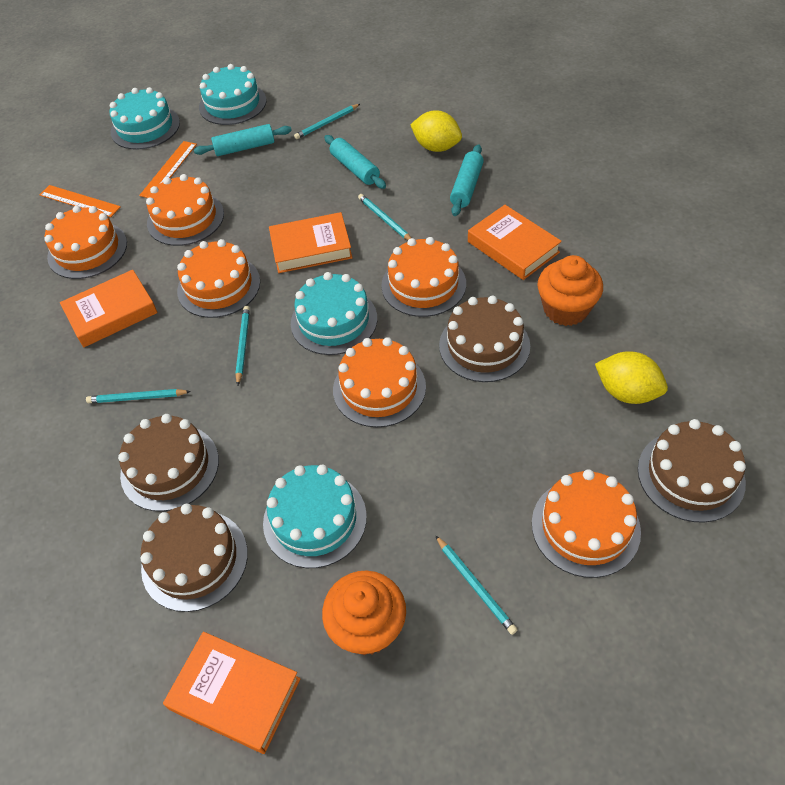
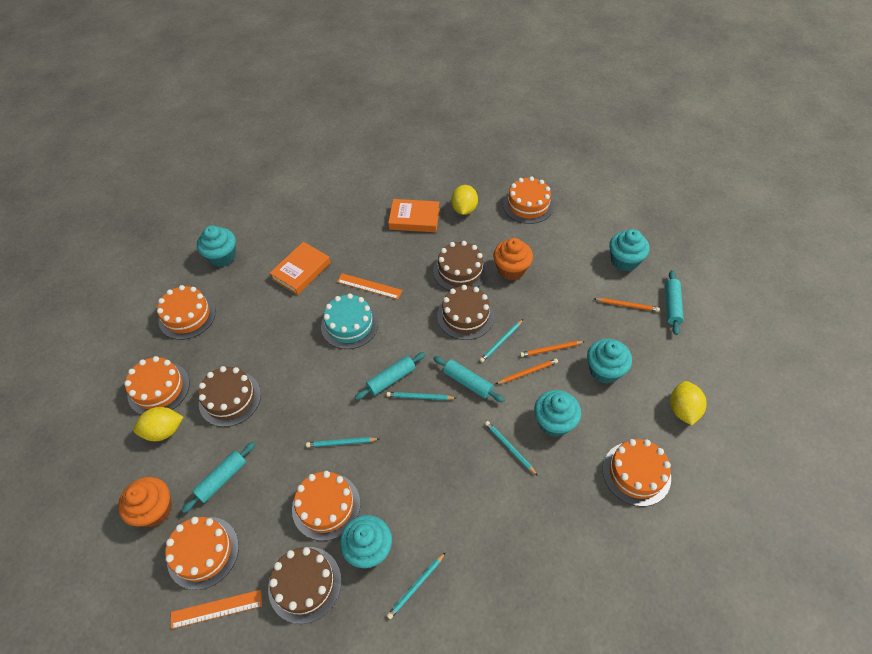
orange book: [60,270,158,347] [163,632,300,754] [269,212,353,273] [468,205,562,280] = 4 -> [269,242,331,295] [388,199,440,232] = 2
orange pencil: none = 0 -> [496,359,558,384] [520,341,585,357] [595,298,660,312] = 3
turquoise cake: [110,87,180,150] [199,64,266,125] [263,465,367,568] [291,272,377,355] = 4 -> [321,293,378,349] = 1
turquoise cupcake: none = 0 -> [197,225,236,267] [340,515,392,568] [534,390,581,437] [587,339,632,384] [609,229,650,271] = 5
turquoise rolling pin: [194,124,292,156] [324,135,386,189] [450,144,484,216] = 3 -> [182,442,255,513] [355,352,425,400] [433,356,504,402] [665,270,684,335] = 4
yellow lemon: [410,110,462,152] [595,351,668,404] = 2 -> [133,407,183,441] [451,185,478,215] [670,381,707,425] = 3

